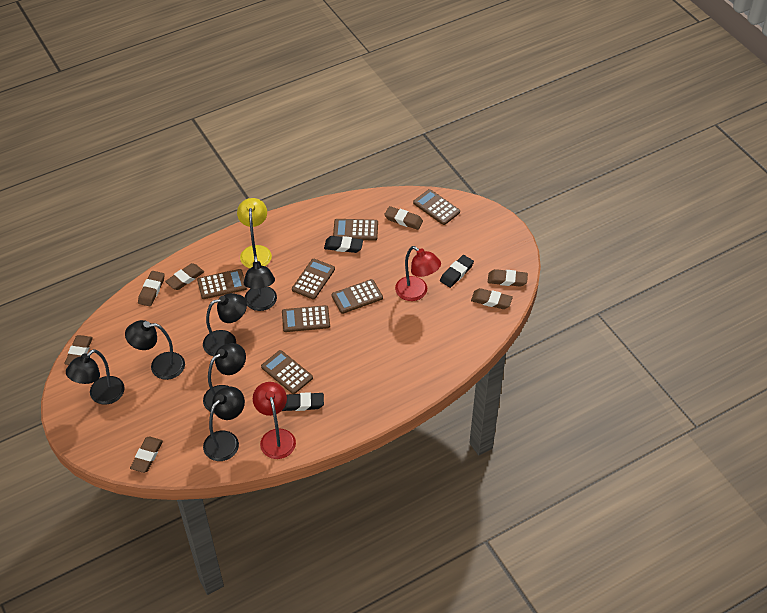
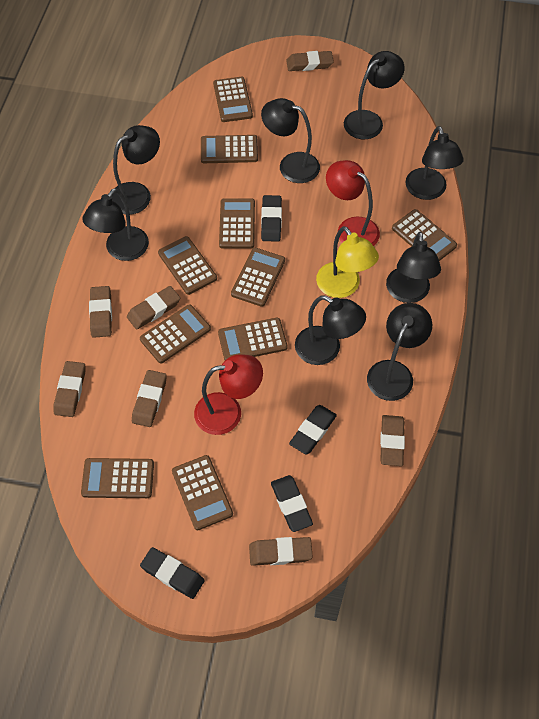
black eraser: [282,392,324,411] [324,236,363,253] [440,255,474,288] = 3 -> [140,547,205,599] [261,195,282,242] [271,475,313,532] [289,405,337,455] = 4
black lamp: [66,349,125,405] [125,320,185,380] [203,293,247,356] [203,343,246,412] [203,387,245,461] [244,256,277,311] = 6 -> [82,188,149,261] [112,125,160,215] [261,98,320,183] [295,296,366,365] [344,51,405,139] [367,303,432,401] [386,232,441,303] [405,126,464,200] = 8
brown calculator: [197,269,247,299] [261,350,313,394] [282,305,330,332] [292,259,335,300] [332,279,383,314] [333,219,378,241] [413,189,460,225] = 7 -> [81,458,154,498] [140,304,211,363] [158,236,217,295] [172,455,233,530] [201,135,258,163] [213,77,253,122] [218,318,288,360] [219,198,255,249] [231,248,285,307] [392,209,457,261] = 10

